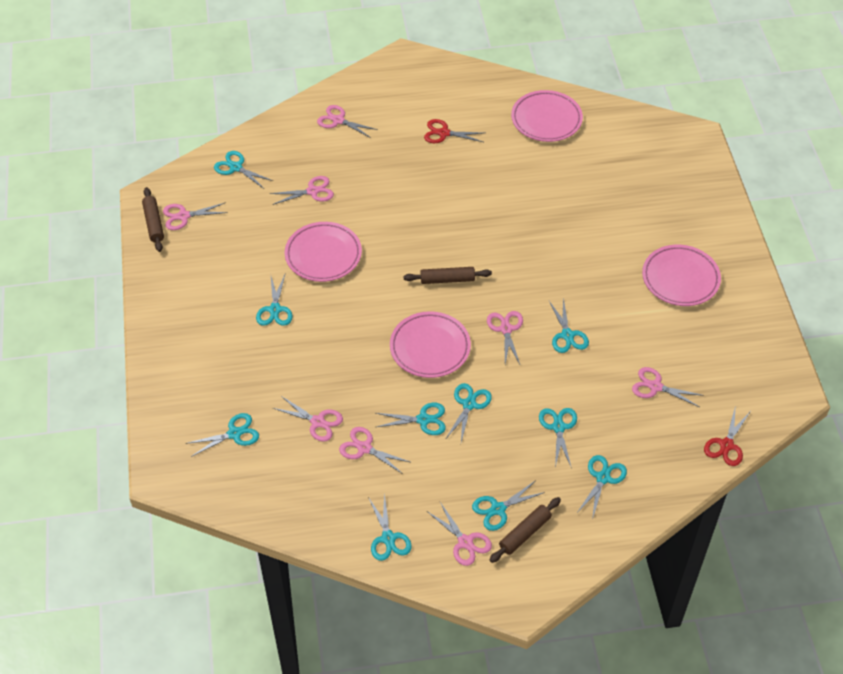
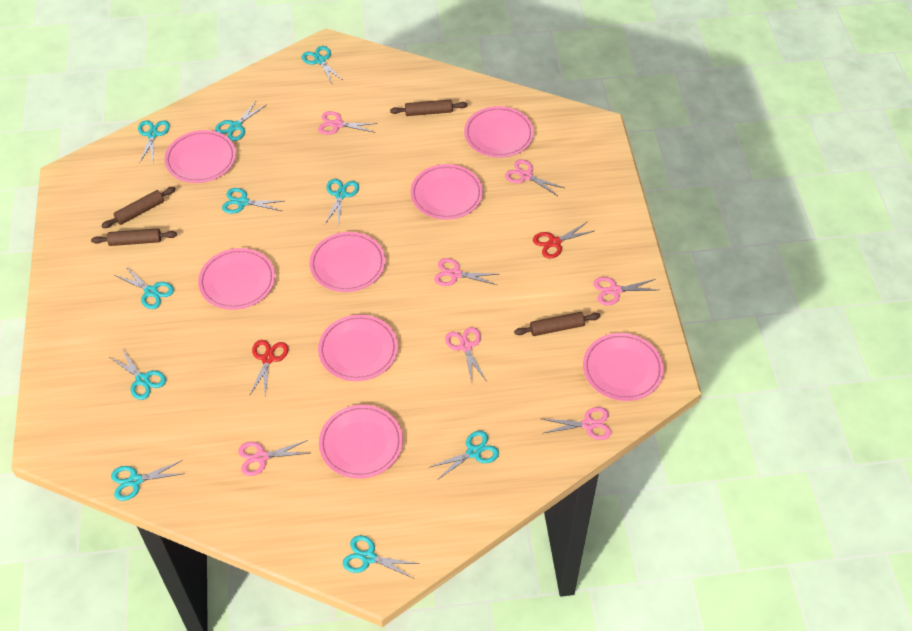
brown rolling pin: [142,187,164,252] [404,267,492,284] [489,497,561,563] = 3 -> [91,228,177,246] [101,187,176,228] [390,99,468,116] [514,312,600,336] = 4
pink plate: [285,222,362,282] [390,311,471,378] [511,90,583,142] [642,245,721,306] = 4 -> [165,130,236,183] [198,248,275,310] [309,232,385,292] [318,315,398,381] [319,405,403,479] [410,164,483,220] [464,106,534,158] [583,333,664,401] = 8
pink scissors: [163,202,228,230] [269,176,334,205] [273,396,343,442] [317,105,378,138] [339,427,410,474] [427,502,492,566] [487,311,523,364] [632,367,704,407] = 8 -> [238,440,310,476] [318,111,378,135] [434,258,499,286] [445,327,486,383] [505,159,564,196] [542,407,611,440] [593,277,657,305] = 7

